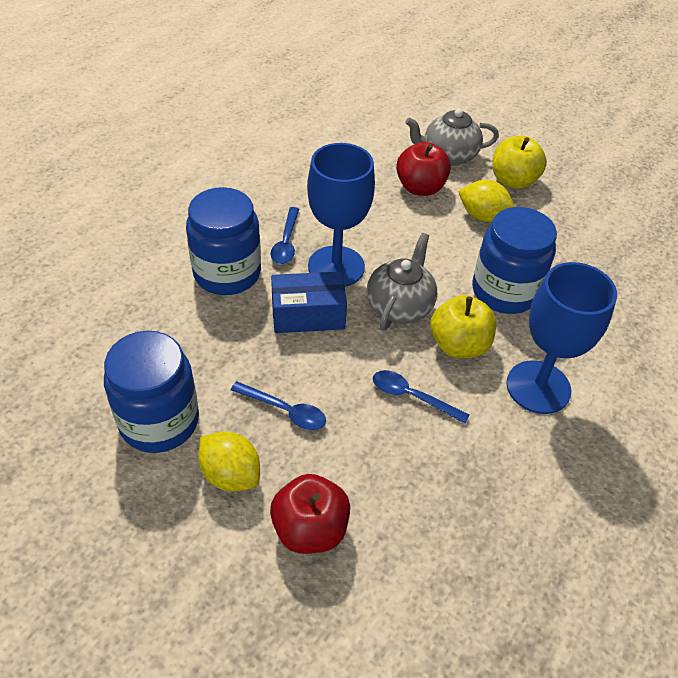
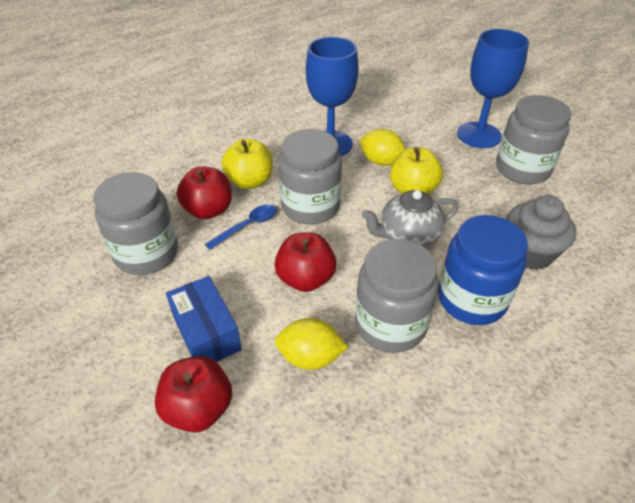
blue jar: [104,331,199,453] [186,187,261,295] [472,207,557,314] = 3 -> [438,215,528,325] = 1
blue spoon: [231,381,326,430] [270,207,299,264] [373,370,469,424] = 3 -> [205,204,277,250] = 1
grey cupcake: none = 0 -> [506,195,576,270] = 1
grey jar: none = 0 -> [93,172,178,275] [278,129,342,224] [355,239,438,353] [496,95,571,184] = 4
grey teapot: [367,233,437,331] [405,108,499,166] = 2 -> [361,190,459,247] = 1
red apple: [270,474,350,554] [396,142,451,196] = 2 -> [155,356,232,433] [177,166,232,219] [274,232,337,292] = 3

